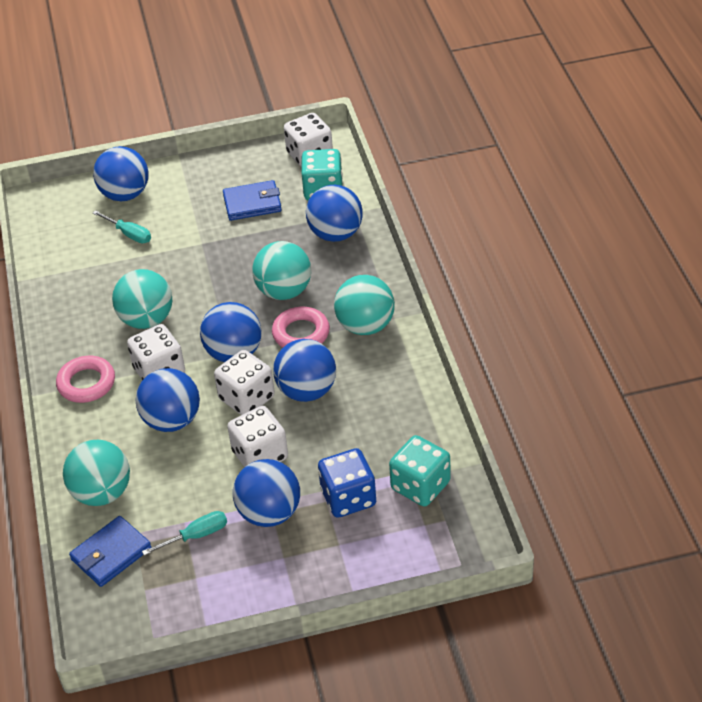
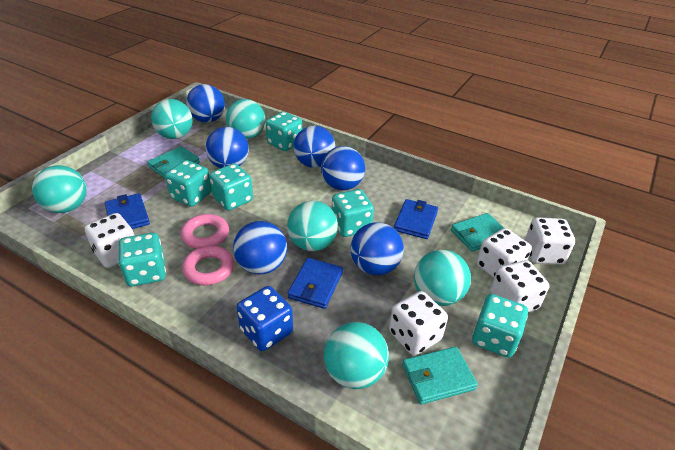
blue wallet: [69,516,152,587] [223,180,282,221] = 2 -> [105,193,150,229] [288,258,343,309] [394,199,438,239] = 3
turquoise ball: [63,440,130,506] [112,269,173,329] [252,241,311,300] [334,275,395,335] = 4 -> [32,165,87,213] [151,99,193,139] [226,99,265,139] [287,201,338,251] [324,322,389,389] [414,250,471,306] = 6
turquoise dice: [301,149,343,201] [389,435,451,506] = 2 -> [118,233,166,287] [165,160,212,207] [209,163,253,210] [266,111,302,151] [332,189,374,237] [472,294,528,358] = 6
turquoise screwdriver: [93,210,151,243] [142,511,227,556] = 2 -> none = 0
turquoise wallet: none = 0 -> [147,146,200,179] [402,347,478,404] [451,213,504,252] = 3
white dice: [127,324,185,380] [214,350,275,415] [227,406,288,467] [284,113,333,167] = 4 -> [85,213,135,268] [389,291,448,356] [477,228,532,278] [490,260,550,312] [525,217,575,265] = 5

